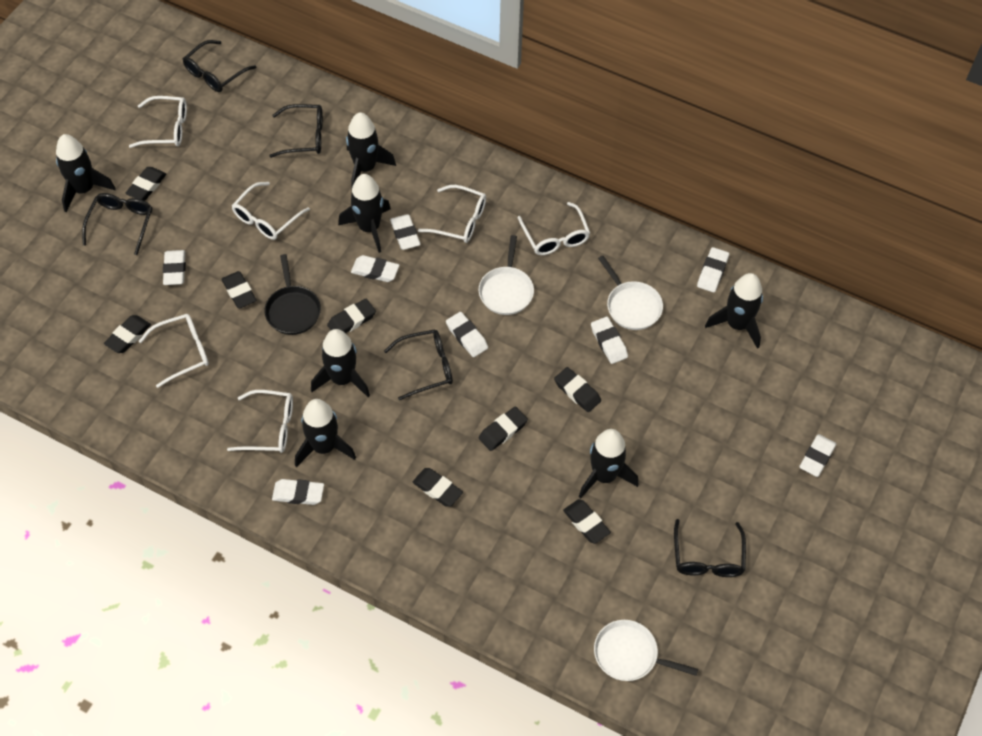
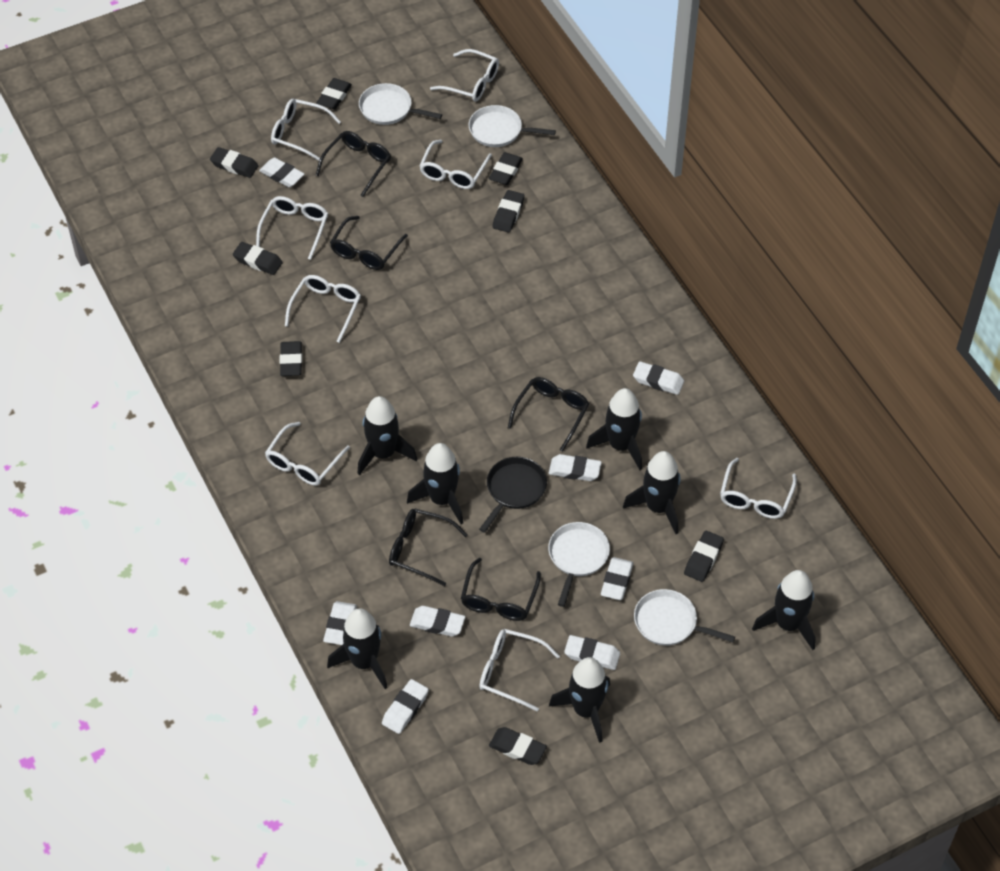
white glasses: [129,96,187,148] [139,314,209,388] [227,390,293,453] [232,182,310,240] [418,185,486,243] [518,202,590,255] = 6 -> [256,196,328,260] [265,422,350,486] [271,99,341,161] [285,275,361,343] [419,140,492,189] [430,49,499,102] [479,629,560,712] [720,458,797,519] = 8
white pan: [479,235,534,315] [594,620,698,681] [598,256,663,330] = 3 -> [359,83,442,125] [469,105,556,147] [548,522,610,607] [634,589,735,646] = 4

